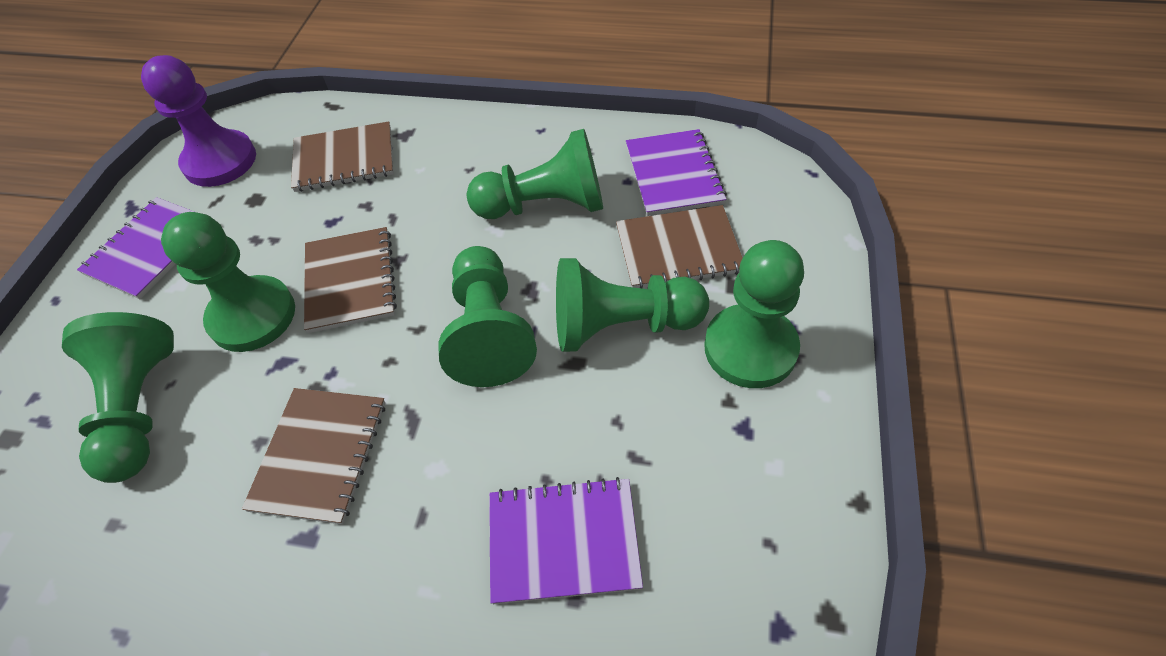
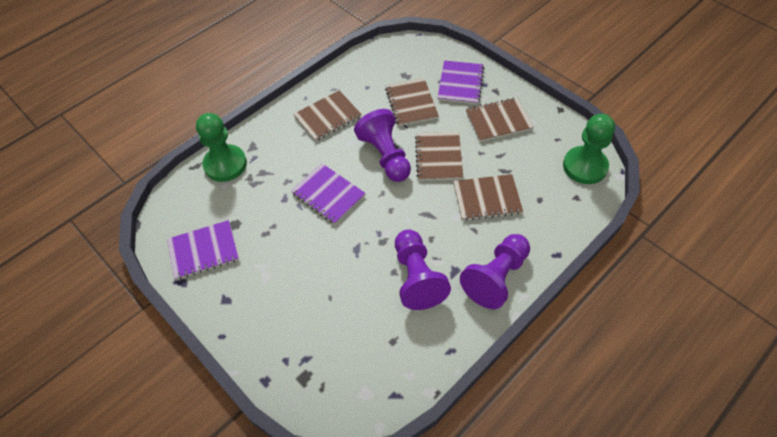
brown notebook: [242,388,385,525] [291,121,394,192] [304,227,397,333] [616,205,743,288] = 4 -> [294,90,362,141] [385,78,439,126] [415,132,463,181] [453,174,523,221] [466,97,534,142] = 5
green pawn: [62,312,174,483] [161,212,295,352] [438,246,537,387] [467,129,603,219] [556,258,709,352] [704,240,804,388] = 6 -> [196,113,247,182] [563,114,615,184] = 2
purple pawn: [141,55,256,187] = 1 -> [354,109,411,182] [395,229,451,310] [460,234,530,309] = 3

